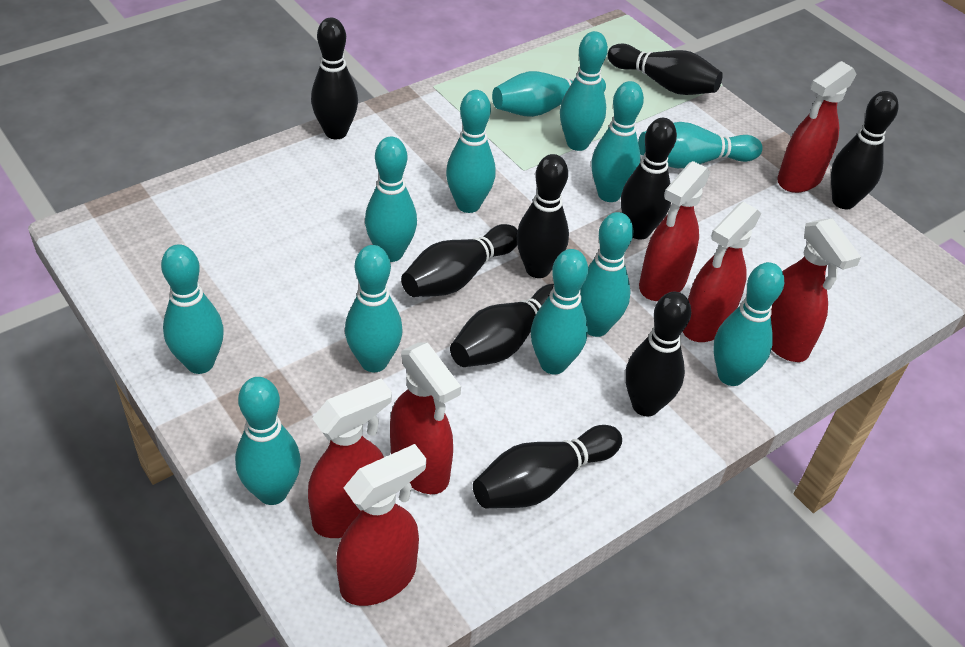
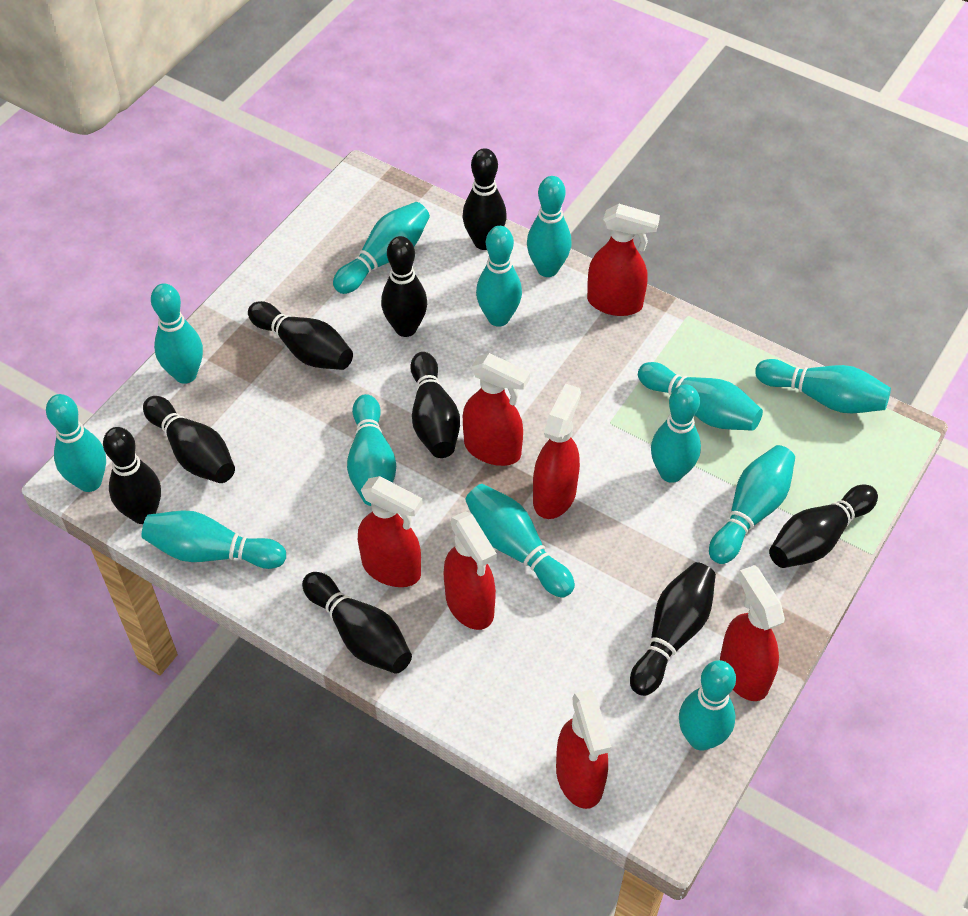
turquoise bowling pin: [161,244,224,374] [235,377,301,505] [345,245,403,373] [365,137,417,262] [446,90,496,213] [492,71,606,117] [531,249,588,374] [560,31,608,151] [580,212,633,337] [591,81,644,202] [638,122,763,168] [713,262,784,386] = 12 -> [46,394,106,492] [142,510,286,569] [151,283,203,384] [333,202,430,294] [347,394,396,506] [465,484,575,597] [476,226,522,327] [527,176,571,277] [638,362,763,431] [651,384,701,483] [679,660,736,751] [709,445,795,564] [755,359,891,413] = 13

